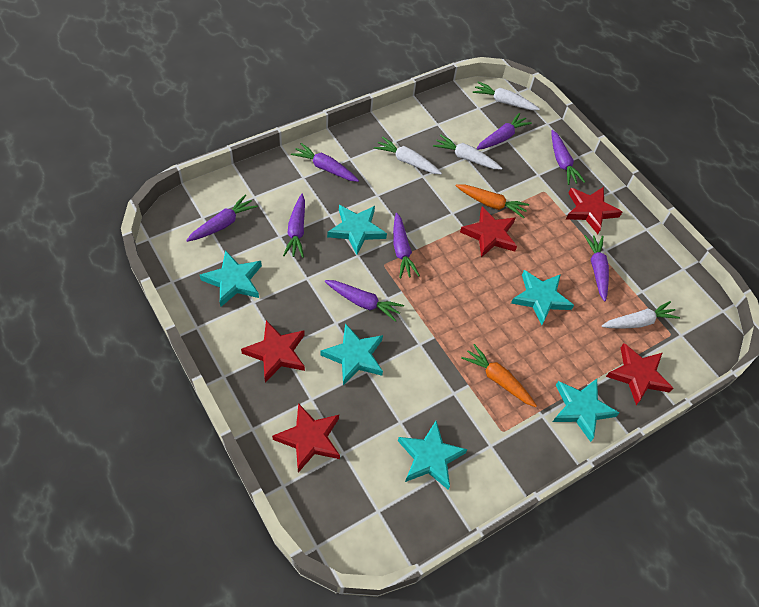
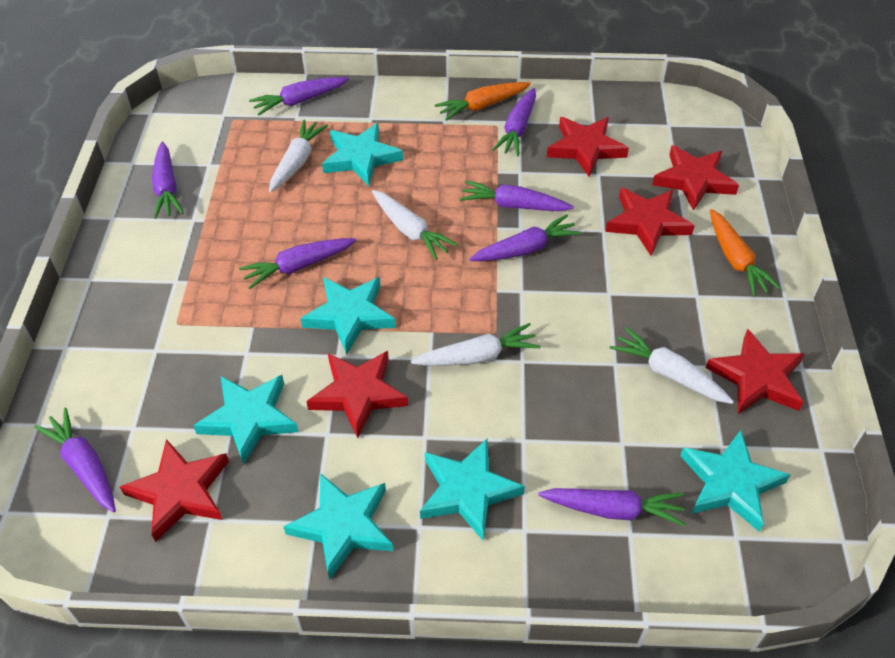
red star: [241,320,305,383] [272,403,340,473] [460,206,517,258] [566,187,622,234] [606,343,673,405] = 5 -> [120,439,229,542] [306,351,408,438] [547,117,629,177] [605,188,695,256] [652,145,739,211] [705,329,805,414] = 6

